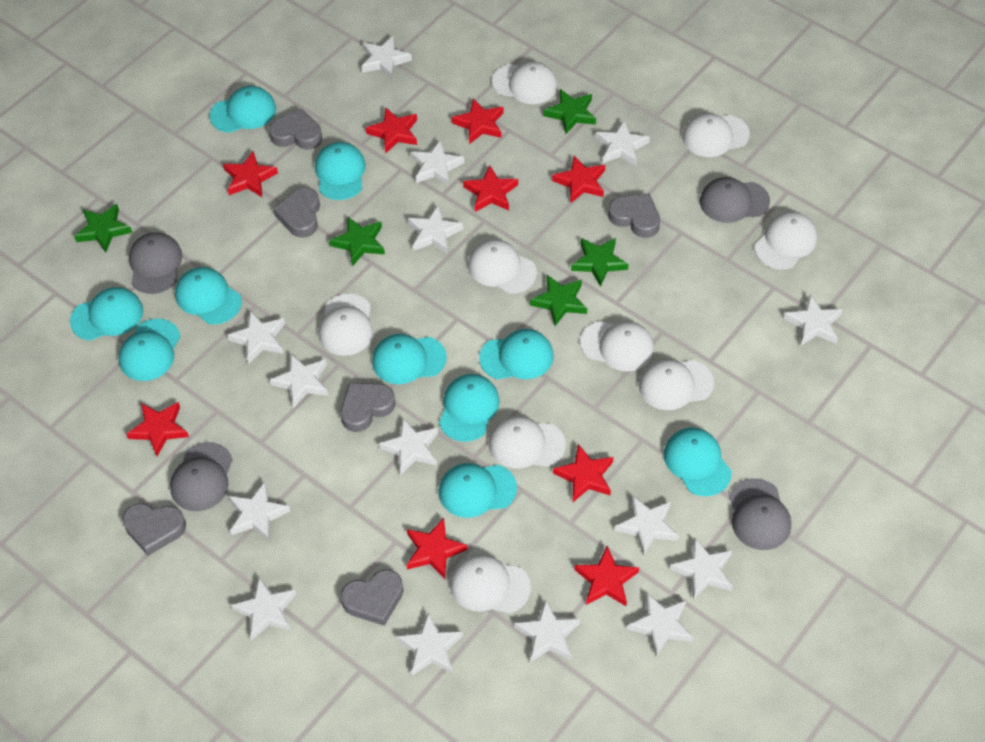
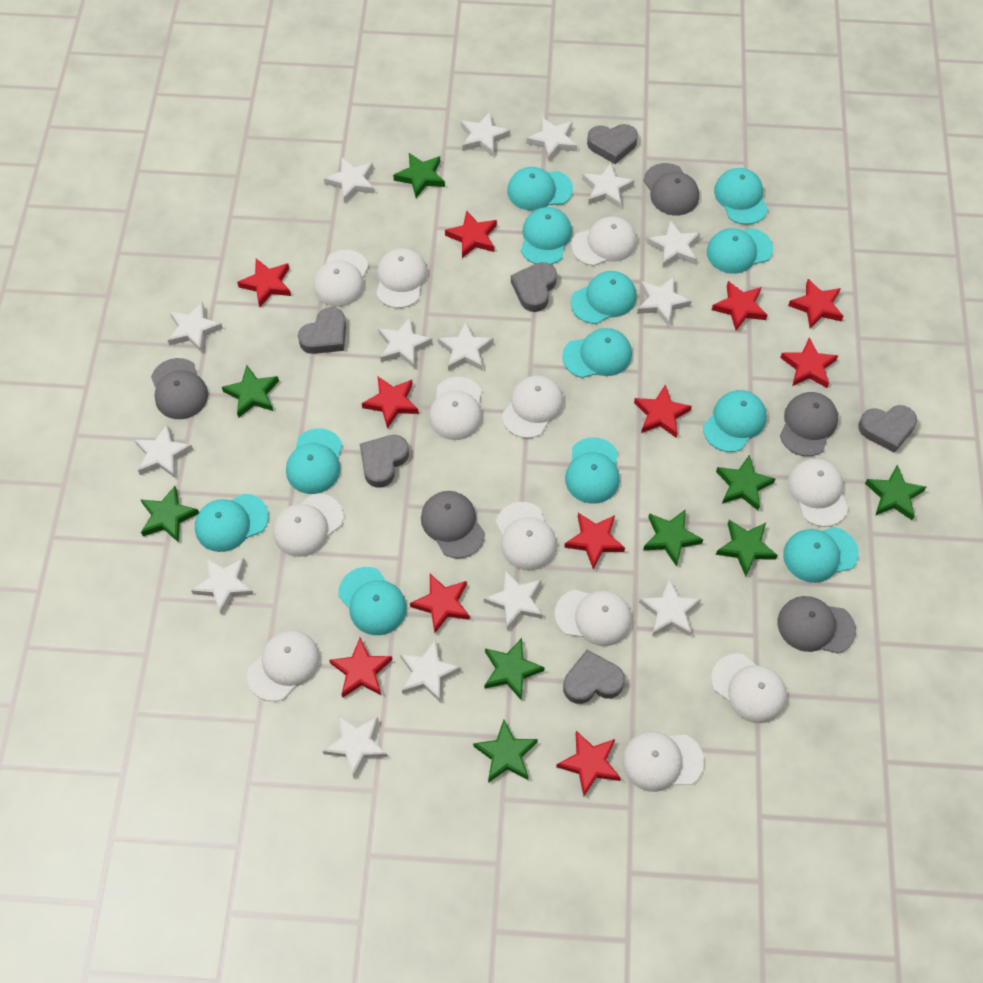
green star: [74,204,132,253] [329,217,385,267] [530,275,587,326] [544,89,596,134] [571,238,629,287] = 5 -> [140,486,199,543] [222,365,279,418] [393,153,445,198] [473,720,538,783] [484,638,545,701] [643,509,703,567] [716,455,776,510] [716,520,778,576] [865,465,926,520] = 9
grey cap: [129,232,182,294] [170,442,233,511] [700,177,770,223] [729,478,791,550] = 4 -> [151,358,208,419] [421,491,485,559] [643,163,699,216] [778,596,856,654] [780,392,838,456] = 5
red star: [126,402,189,456] [223,151,278,197] [366,107,417,154] [407,518,468,579] [452,99,503,144] [463,166,518,212] [552,156,605,203] [553,444,614,502] [574,546,639,606] = 9 -> [237,259,291,307] [329,637,393,698] [362,377,419,429] [410,574,470,633] [445,210,497,258] [556,731,621,796] [564,513,625,569] [634,384,692,438] [712,281,768,331] [780,337,838,388] [788,279,844,329] = 11
turquoise cap: [70,287,143,341] [119,319,181,381] [175,267,242,325] [210,86,276,133] [315,142,366,200] [372,334,447,384] [439,374,500,442] [439,463,517,518] [479,329,554,379] [664,427,732,496] = 10 -> [195,494,269,552] [286,428,343,494] [338,567,407,635] [507,167,573,211] [521,207,572,265] [562,328,632,378] [565,437,620,504] [571,271,637,324] [703,390,767,452] [707,228,773,274] [714,168,768,225] [783,527,859,583] = 12
white cap: [319,294,373,356] [450,554,531,614] [468,239,537,294] [489,416,566,469] [492,62,558,104] [580,321,654,372] [639,359,714,410] [682,113,750,157] [755,212,817,269] = 9 -> [247,630,320,701] [273,494,343,557] [313,250,369,307] [376,248,428,308] [429,377,482,440] [496,502,557,570] [502,375,564,438] [555,590,632,646] [571,217,637,266] [622,731,704,792] [711,653,787,723] [788,458,848,527] = 12

